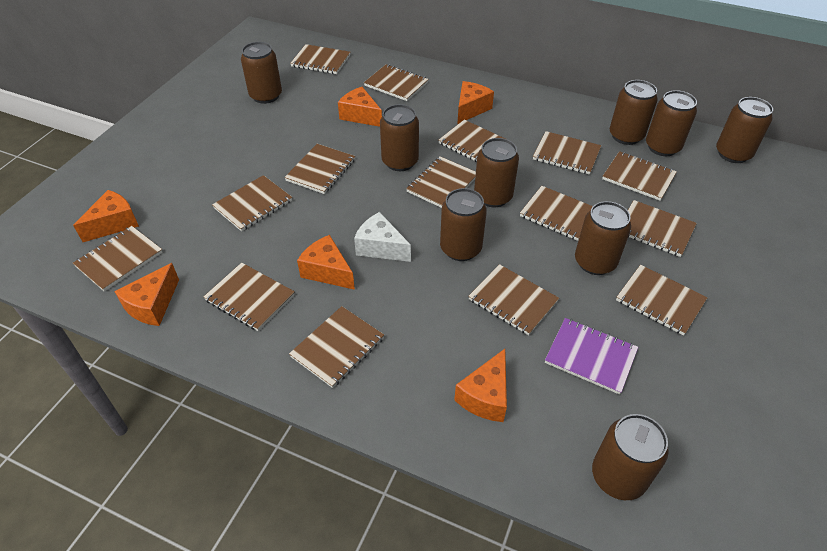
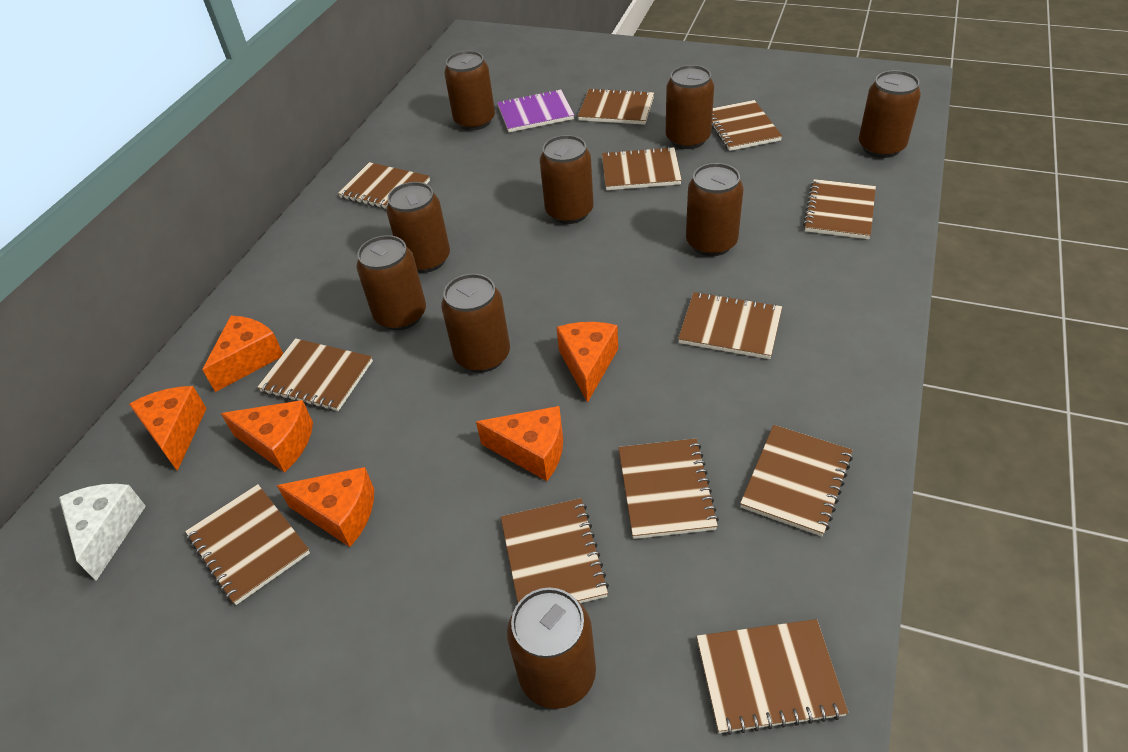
brown notebook: [73,226,163,292] [204,263,295,331] [212,175,292,231] [285,144,355,194] [289,306,384,388] [290,44,350,74] [364,64,429,101] [406,156,476,208] [439,120,505,162] [468,264,559,335] [520,186,593,241] [533,131,601,175] [602,151,677,201] [616,265,708,336] [628,200,697,257] = 15 -> [185,484,310,605] [257,338,373,411] [338,162,430,209] [501,498,609,603] [578,88,654,125] [602,146,682,190] [618,438,719,539] [678,292,782,359] [697,619,848,735] [712,100,782,151] [740,425,853,536] [803,179,876,239] = 12

